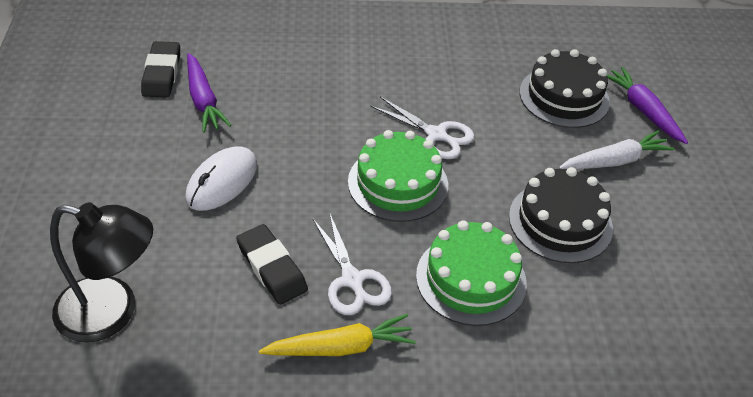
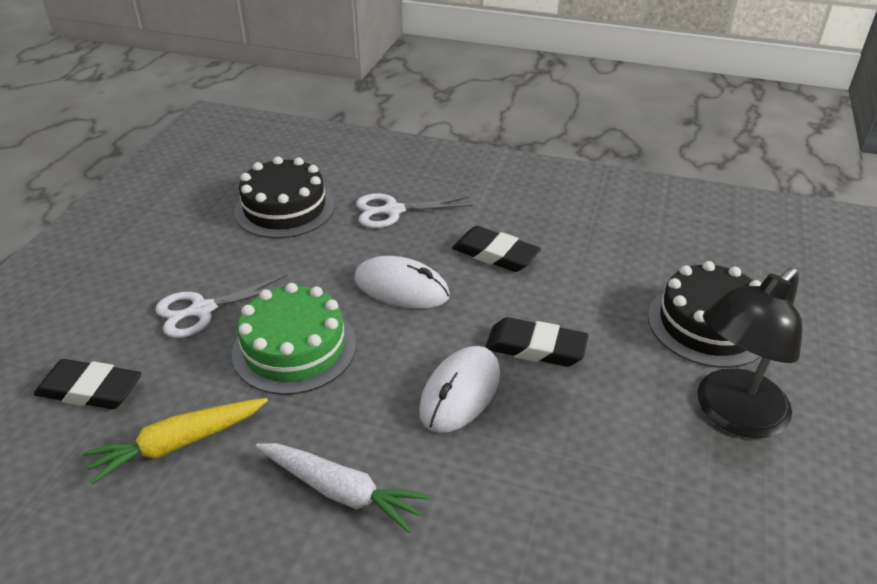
black eraser: [141,41,180,98] [236,224,308,305] = 2 -> [34,359,142,409] [452,226,541,272] [485,317,589,367] = 3
green cake: [348,130,448,222] [416,220,527,326] = 2 -> [232,283,356,395] = 1
purple carrot: [187,53,232,133] [607,67,688,144] = 2 -> none = 0
white mouse: [185,146,257,211] = 1 -> [354,256,450,309] [419,346,500,433] = 2

